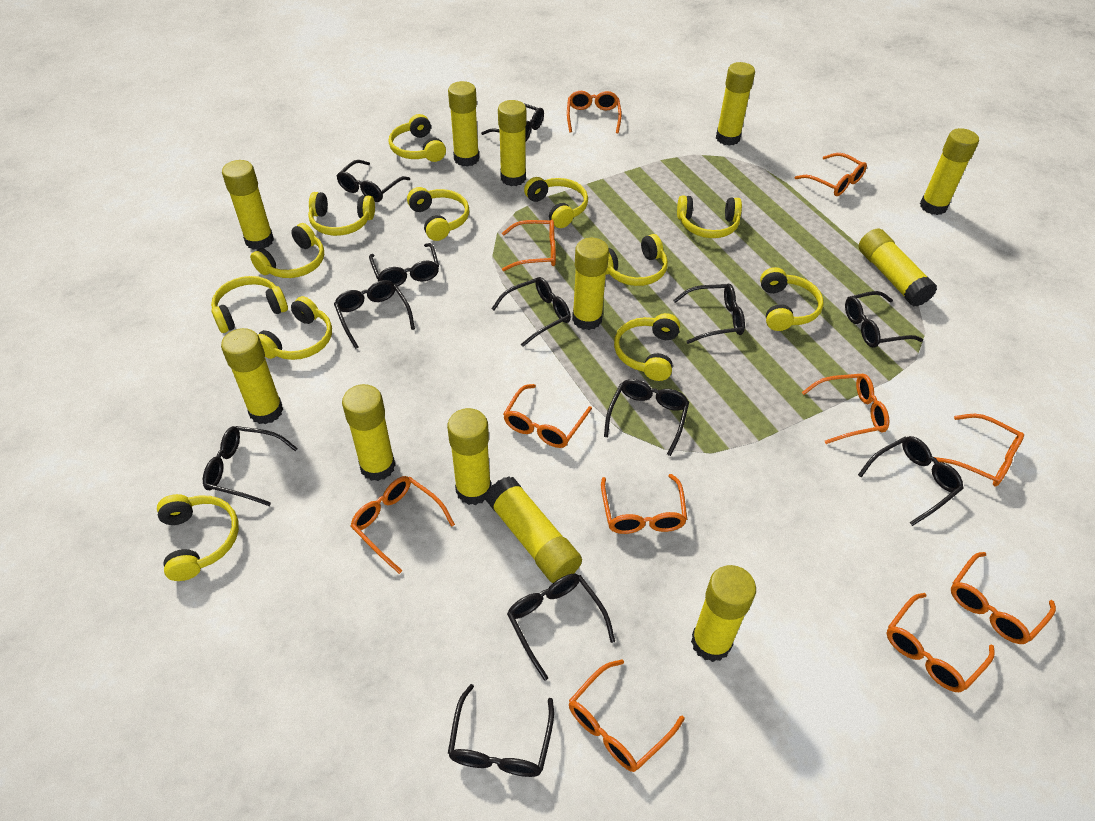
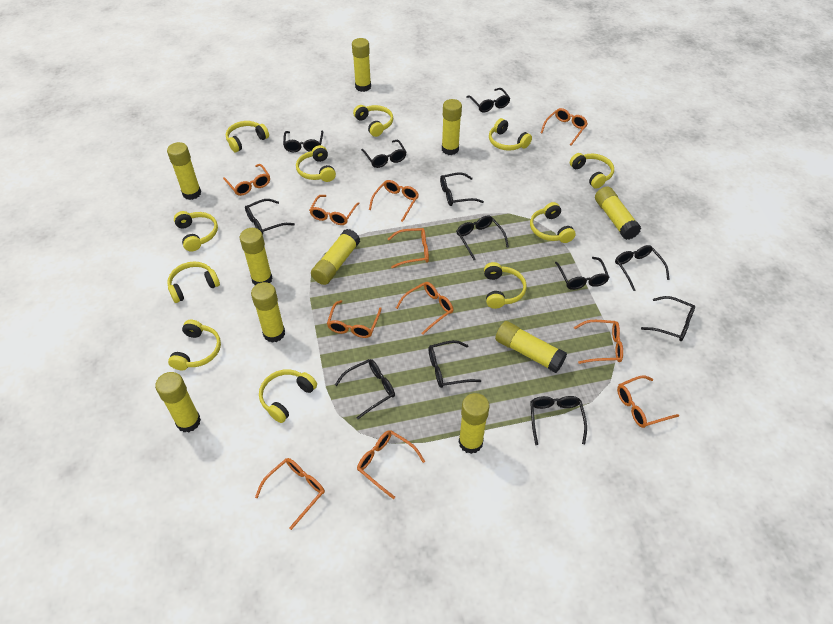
yellow glue stick: [221,328,283,424] [222,160,274,250] [342,384,395,481] [447,408,491,505] [448,81,479,167] [485,476,582,583] [498,100,526,186] [572,238,609,330] [691,565,756,662] [716,62,755,146] [859,229,937,307] [920,128,979,215] = 12 -> [155,372,201,432] [167,142,201,200] [240,228,273,285] [251,282,285,343] [311,229,360,285] [352,38,371,92] [442,99,462,155] [459,393,490,454] [495,321,567,373] [595,187,641,240] = 10
yellow headphones: [157,494,239,581] [211,276,288,333] [250,223,324,278] [258,296,332,360] [308,192,375,236] [389,114,446,162] [407,187,469,241] [524,177,588,228] [606,234,668,286] [614,313,680,381] [677,195,742,238] [760,267,823,331] = 12 -> [167,261,220,303] [168,320,221,370] [174,211,218,252] [226,121,269,152] [259,369,317,423] [296,145,336,182] [353,105,393,137] [484,262,527,309] [489,118,532,151] [530,202,576,243] [570,153,614,189] = 11

